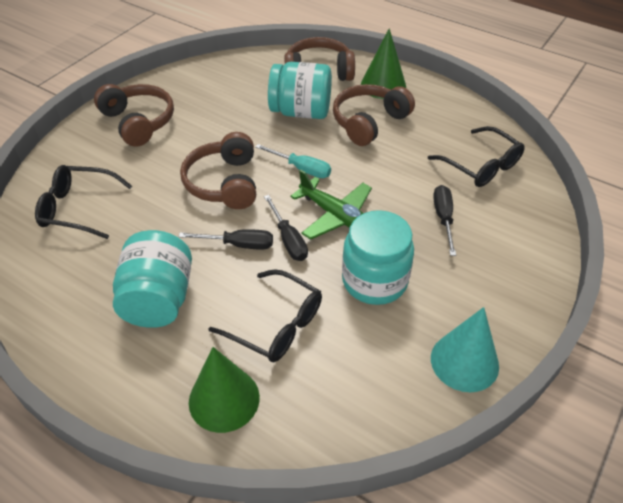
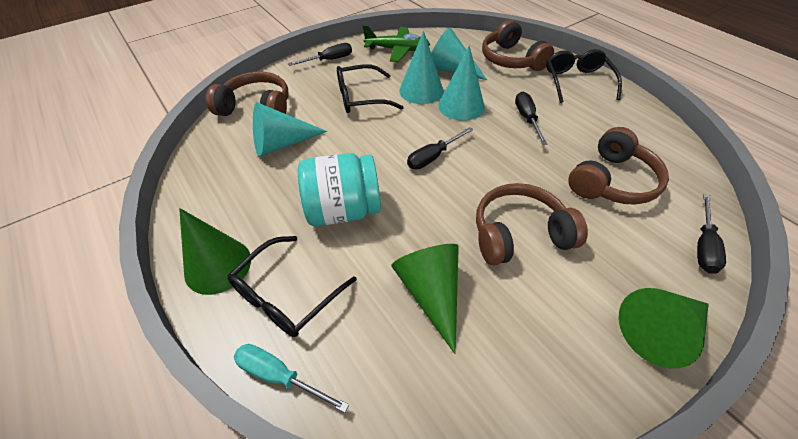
black screwdriver: [178,229,273,250] [264,195,308,261] [433,185,456,256] = 3 -> [288,43,352,66] [407,127,473,169] [515,92,547,145] [697,194,726,274] = 4
green cone: [189,347,260,433] [361,28,406,99] = 2 -> [179,208,251,295] [391,244,459,354] [619,288,709,369] = 3
turquoise cone: [431,307,499,392] = 1 -> [253,102,327,157] [399,31,444,104] [431,27,487,80] [438,45,485,121] = 4
turquoise jar: [113,230,192,328] [268,62,332,119] [342,210,414,305] = 3 -> [298,153,381,226] = 1

